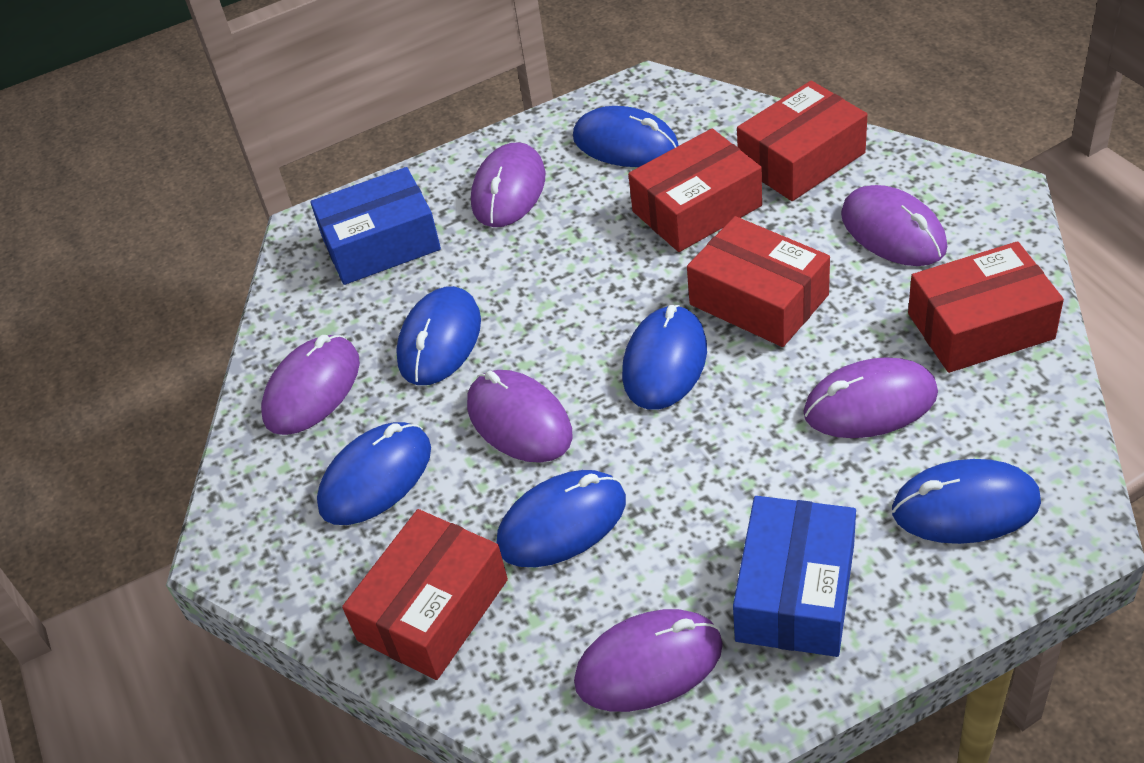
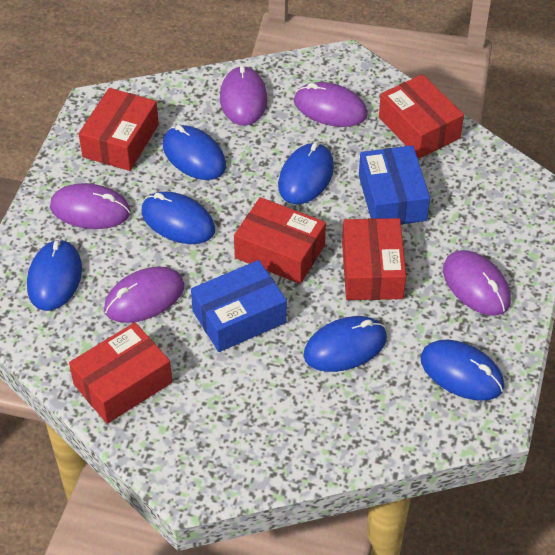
purple mouse: [261,335,360,435] [467,370,573,463] [471,142,545,227] [574,609,723,712] [803,358,938,438] [841,185,948,266] = 6 -> [50,183,131,229] [104,267,185,323] [220,65,267,126] [294,82,368,127] [443,250,511,315] = 5

